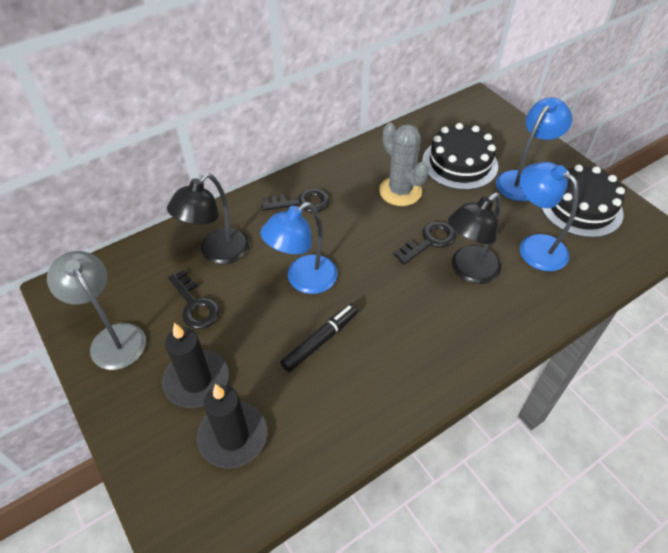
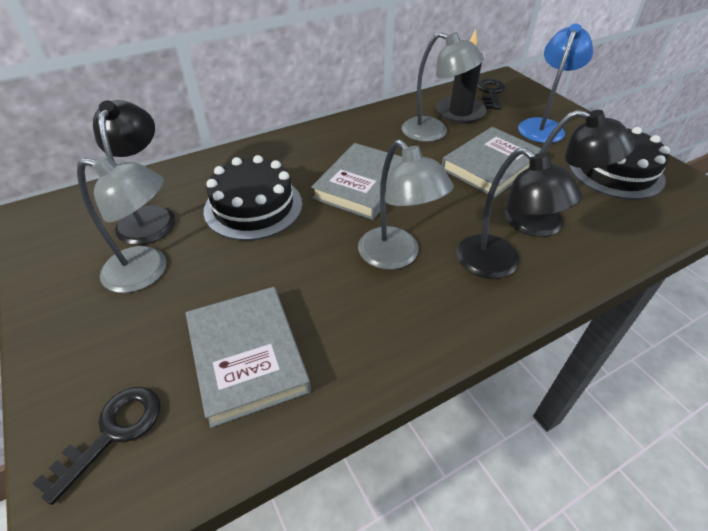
black candle: [162,323,229,408] [197,384,267,468] = 2 -> [436,29,487,124] = 1
black key: [168,270,220,329] [262,189,330,212] [393,221,456,265] = 3 -> [33,387,161,505] [477,78,505,110] = 2
black lamp: [167,173,249,264] [448,192,501,284] = 2 -> [93,100,175,245] [456,147,582,279] [505,110,635,237] = 3
black marker: [280,304,358,372] = 1 -> none = 0
blue lamp: [260,202,338,294] [496,97,572,201] [520,162,578,271] = 3 -> [518,24,593,143] = 1
grey book: none = 0 -> [186,287,311,428] [311,143,402,220] [442,127,541,198] = 3
grey cactus: [379,123,429,206] = 1 -> none = 0
grey lamp: [47,251,146,370] = 1 -> [77,156,166,293] [358,140,454,270] [402,32,484,142] = 3

